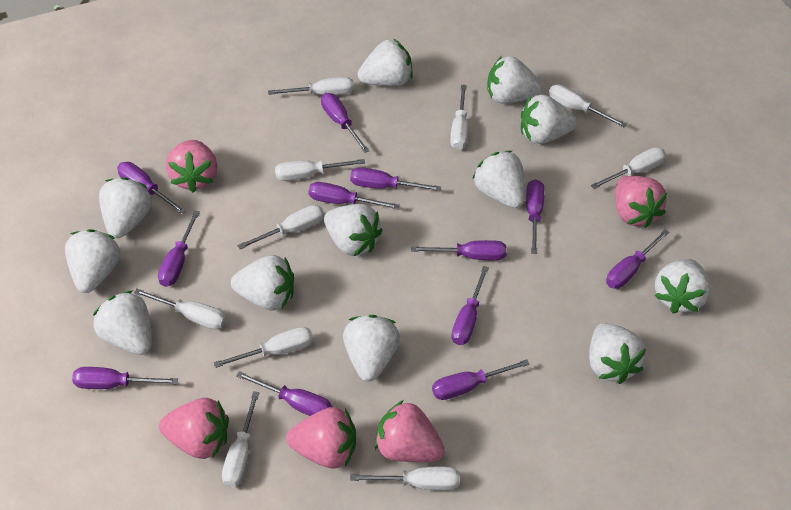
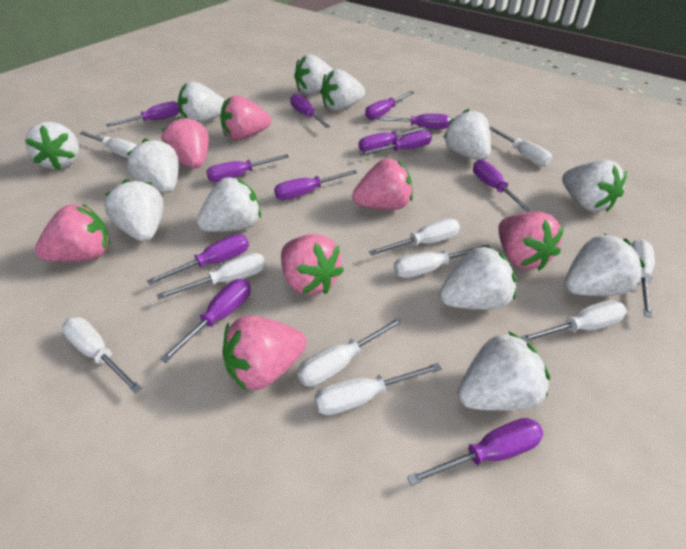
pink strawberry: [159,398,229,459] [166,140,218,193] [286,407,356,468] [375,400,445,462] [615,176,667,228] = 5 -> [35,204,110,262] [161,116,209,169] [220,95,271,140] [223,316,307,391] [281,234,344,295] [352,158,413,210] [498,212,564,271] = 7

